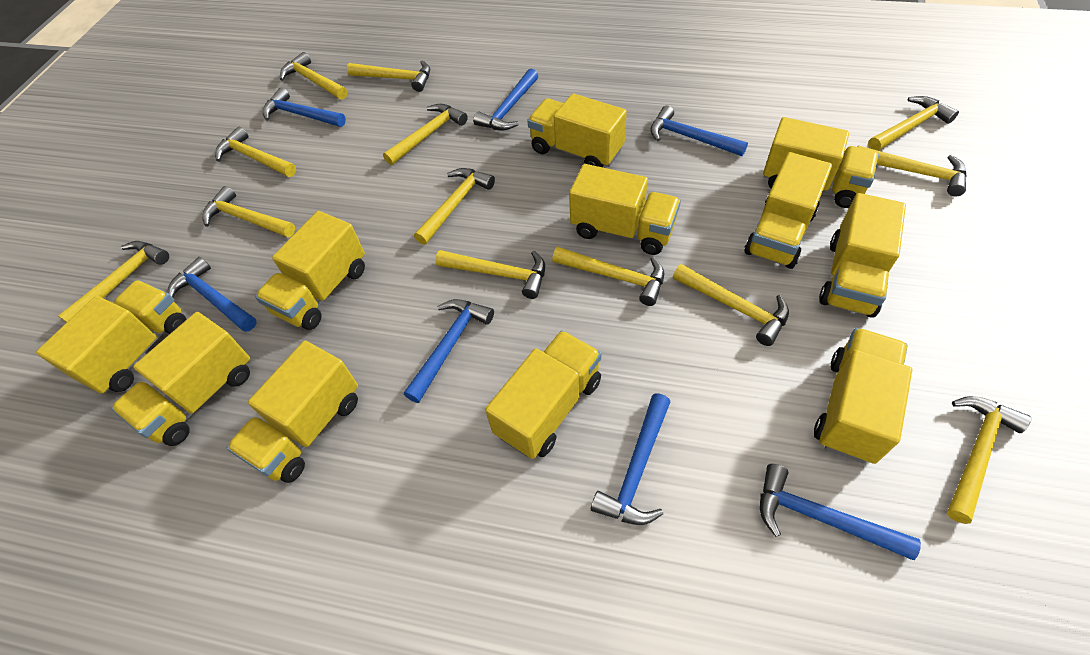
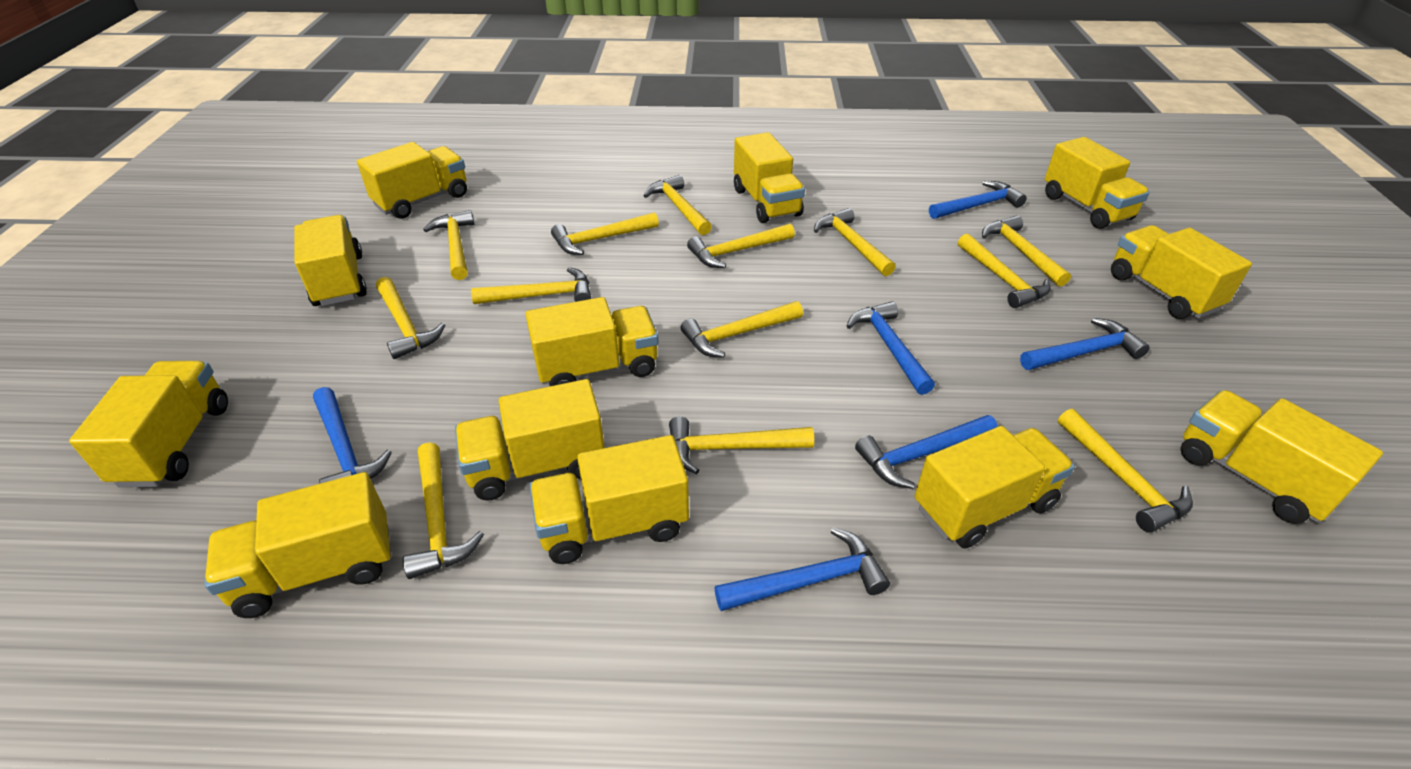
blue hammer: [167,257,257,332] [263,88,346,127] [404,299,494,403] [473,68,538,131] [591,393,671,525] [650,106,748,156] [760,464,921,560] = 7 -> [313,387,392,484] [715,528,890,611] [847,301,935,395] [855,415,998,489] [929,181,1027,219] [1020,318,1150,370] = 6
yellow truck: [36,280,187,394] [111,312,250,446] [227,341,358,483] [255,211,365,330] [485,330,602,459] [527,93,627,167] [569,164,681,255] [744,152,832,269] [763,117,879,208] [814,328,912,464] [819,193,906,318] = 11 -> [69,361,228,487] [204,472,391,618] [294,215,367,306] [357,142,467,219] [455,379,605,501] [525,297,659,386] [529,435,689,564] [734,132,805,223] [915,426,1075,548] [1045,137,1150,229] [1111,225,1252,319] [1181,390,1383,524] = 12

